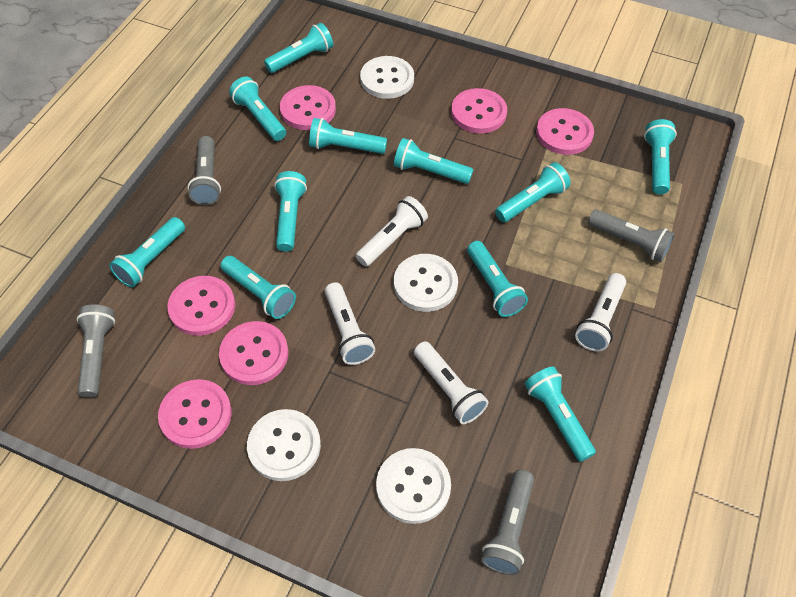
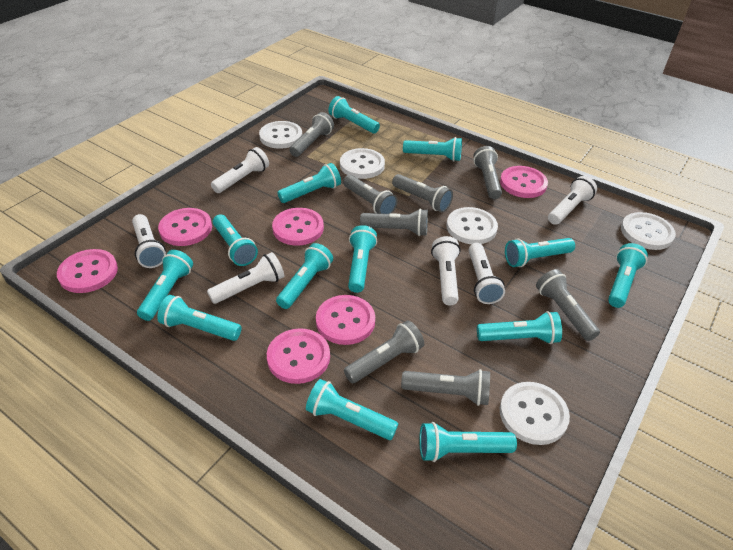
grey flashlight: [77,305,115,398] [187,136,221,205] [481,470,534,575] [588,209,675,262] = 4 -> [289,112,334,157] [343,175,397,214] [344,321,424,383] [360,208,428,236] [392,174,453,212] [401,369,490,406] [473,146,502,199] [536,269,600,341] = 8
turquoise flashlight: [109,217,185,287] [220,256,296,319] [229,77,286,141] [264,23,333,73] [274,171,307,252] [309,118,387,154] [394,138,473,184] [467,241,528,317] [495,162,571,222] [524,367,596,462] [644,119,677,194] = 11 -> [137,250,193,321] [157,295,241,341] [213,214,258,266] [276,243,333,309] [277,163,341,203] [306,379,398,440] [328,96,380,133] [348,225,377,293] [403,137,462,161] [419,422,517,462] [477,311,562,344] [505,238,575,267] [608,243,648,308] = 13
white button: [247,409,321,481] [360,56,414,99] [376,448,451,524] [394,254,458,312] = 4 -> [259,121,302,149] [340,148,385,179] [446,207,498,244] [500,382,570,445] [621,212,676,250] = 5
white flashlight: [325,282,375,365] [356,196,428,267] [414,341,489,424] [575,273,626,352] = 4 -> [132,214,166,268] [207,252,284,304] [211,147,269,193] [431,236,460,305] [469,243,505,304] [548,176,597,225] = 6

